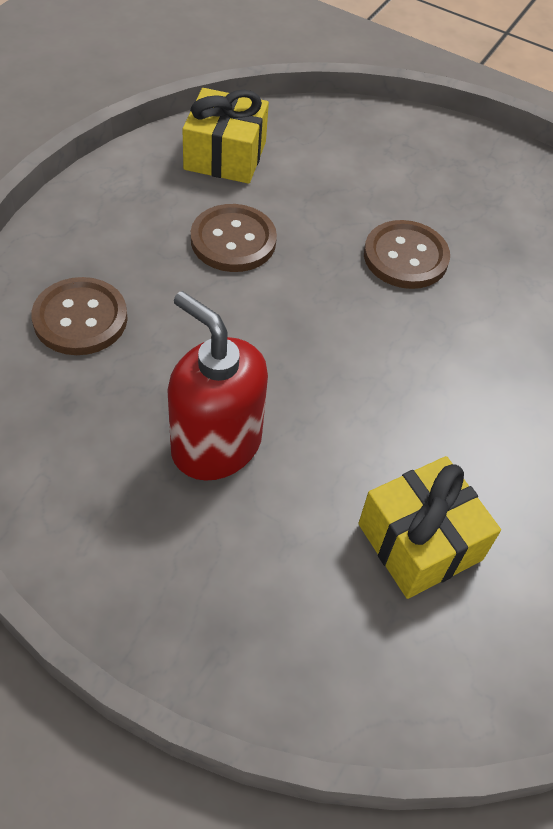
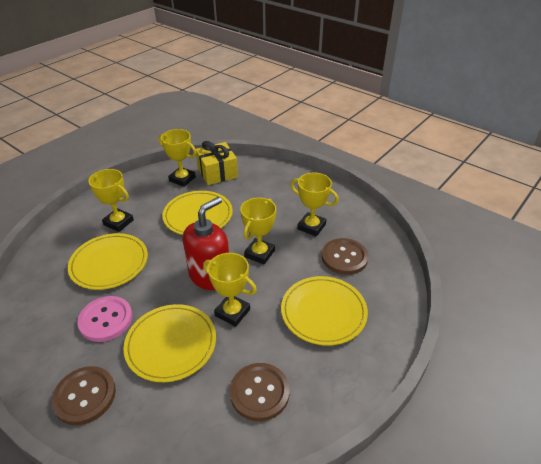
pink button: none = 0 -> [77,296,133,342] = 1
yellow gift: [182,88,269,184] [358,456,501,599] = 2 -> [196,141,238,185] = 1
yellow plate: none = 0 -> [68,233,148,290] [123,304,216,382] [163,191,233,235] [281,276,368,346] = 4
yellow trophy: none = 0 -> [88,169,134,232] [159,129,196,187] [203,253,257,327] [240,197,276,264] [291,173,339,237] = 5

